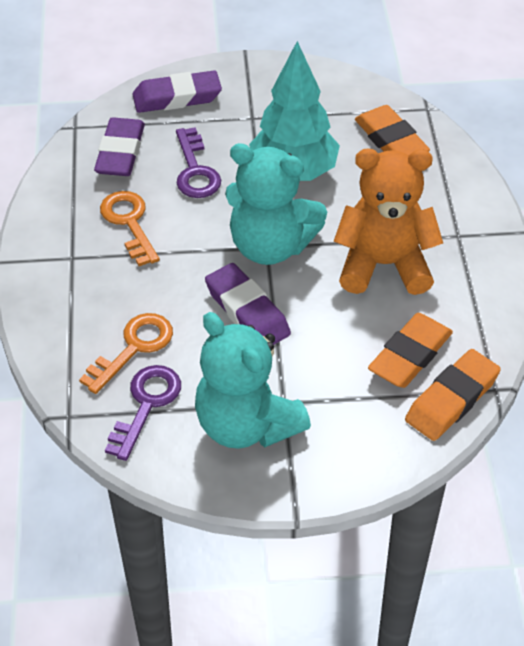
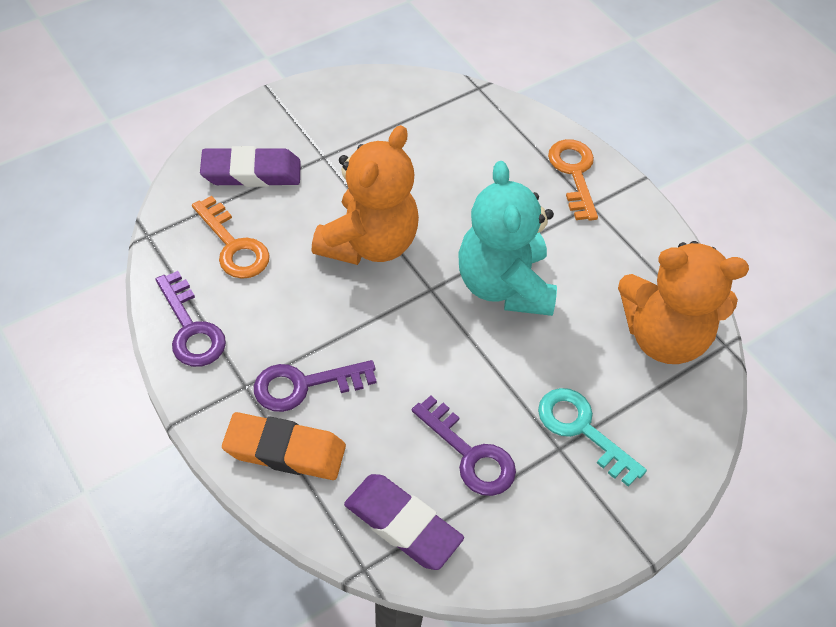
orange eraser: [355,105,430,155] [368,313,453,388] [405,349,501,441] = 3 -> [222,412,346,480] = 1
orange teddy bear: [333,149,443,295] = 1 -> [311,125,419,265] [618,241,749,364] = 2
purple eraser: [94,117,145,176] [132,70,222,113] [205,263,291,345] = 3 -> [200,146,301,187] [344,474,464,570] = 2
purple key: [105,365,181,461] [176,127,221,198] = 2 -> [156,271,226,367] [254,360,377,412] [412,395,516,496] = 3
turquoise key: none = 0 -> [538,388,647,487] = 1
turquoise teddy bear: [195,312,311,449] [225,143,327,265] = 2 -> [458,161,557,316] = 1
turquoise tree: [249,41,340,181] = 1 -> none = 0

